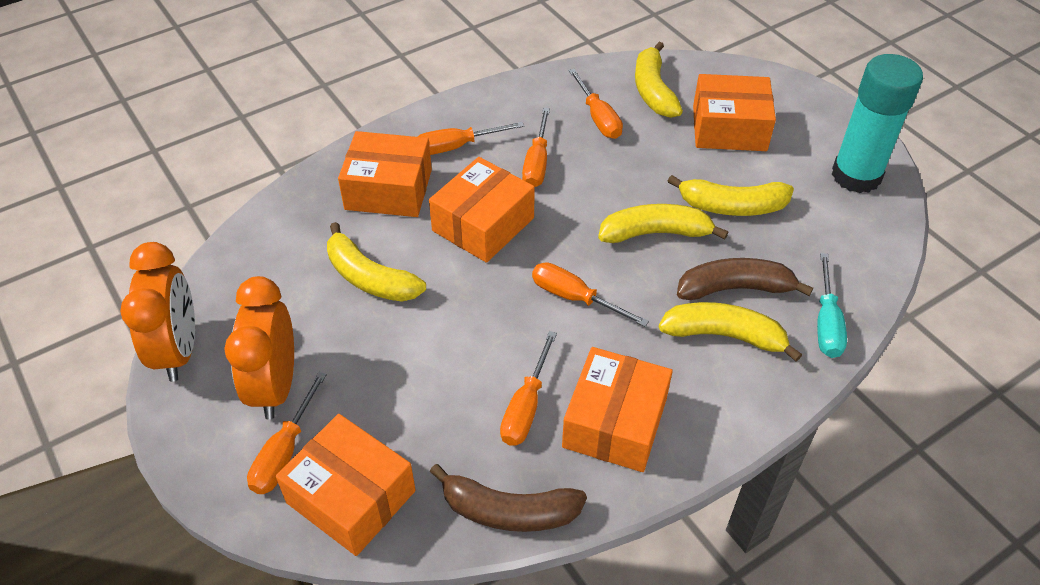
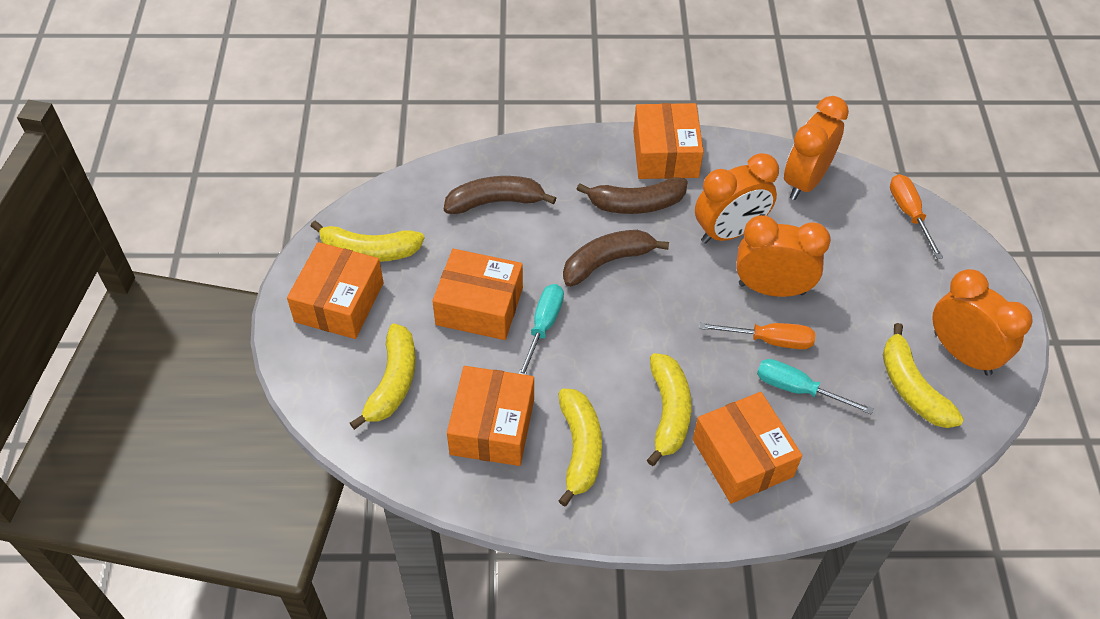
brown banana: [430,464,587,532] [677,258,813,300] = 2 -> [444,176,556,214] [563,230,669,287] [576,177,688,214] = 3
orange clock: [120,242,195,382] [224,276,294,420] = 2 -> [695,153,779,244] [736,215,831,297] [784,96,849,200] [932,269,1033,376] = 4
orange screwdriver: [247,372,327,494] [418,122,524,155] [500,331,557,446] [522,108,550,187] [532,262,649,327] [569,69,623,139] = 6 -> [699,323,815,349] [890,174,943,259] = 2
turquoise glue stick: [831,54,923,193] = 1 -> none = 0
turquoise screwdriver: [817,253,847,358] = 1 -> [519,284,564,375] [757,359,874,415] = 2

